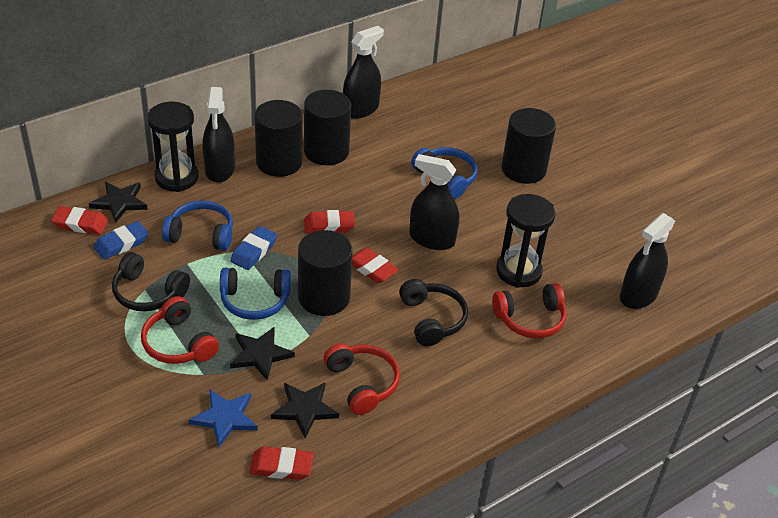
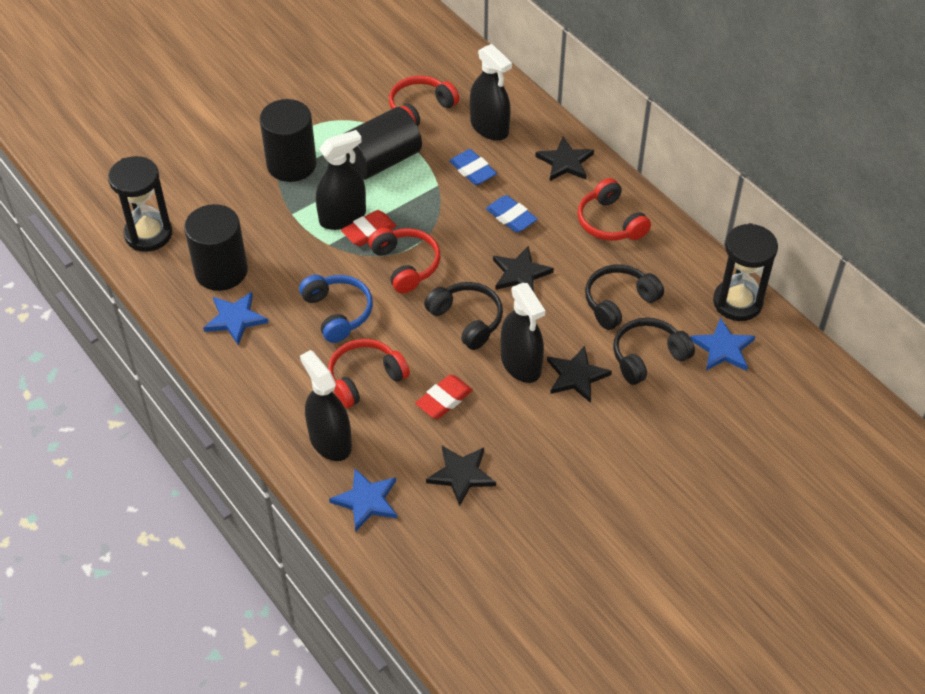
black cylinder: [254,100,303,177] [298,230,353,316] [304,90,351,165] [501,108,556,184] = 4 -> [184,204,248,291] [260,99,317,182] [343,107,422,180] = 3
black headphones: [112,252,190,311] [399,279,468,346] = 2 -> [424,282,503,350] [585,264,664,330] [613,318,695,385] = 3
black star: [89,182,148,223] [230,327,295,381] [271,383,339,438] = 3 -> [426,446,496,506] [493,246,554,292] [535,137,594,181] [547,346,612,403] = 4
blue headphones: [162,200,233,251] [220,268,291,320] [411,147,478,199] = 3 -> [299,275,373,343] = 1
blue star: [189,389,258,447] = 1 -> [203,292,268,345] [329,468,397,532] [690,318,755,371] = 3
red eraser: [51,206,108,235] [249,446,314,480] [304,210,355,233] [352,248,399,283] = 4 -> [341,210,397,246] [415,375,473,419] = 2
red headphones: [141,296,219,364] [323,343,400,415] [492,283,567,338] = 3 -> [328,339,410,408] [368,228,441,293] [389,76,459,126] [578,178,651,241] = 4

